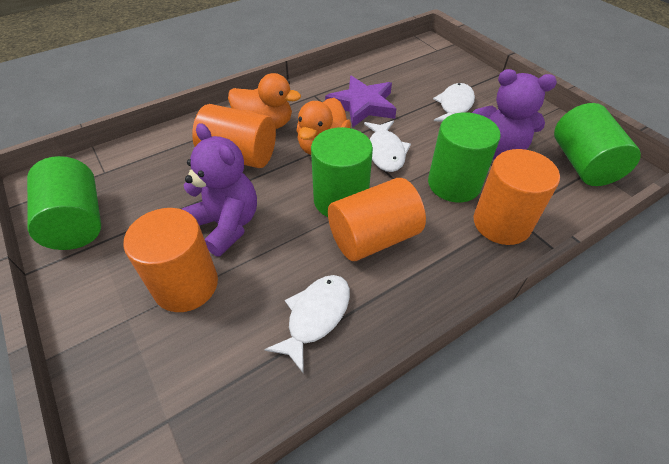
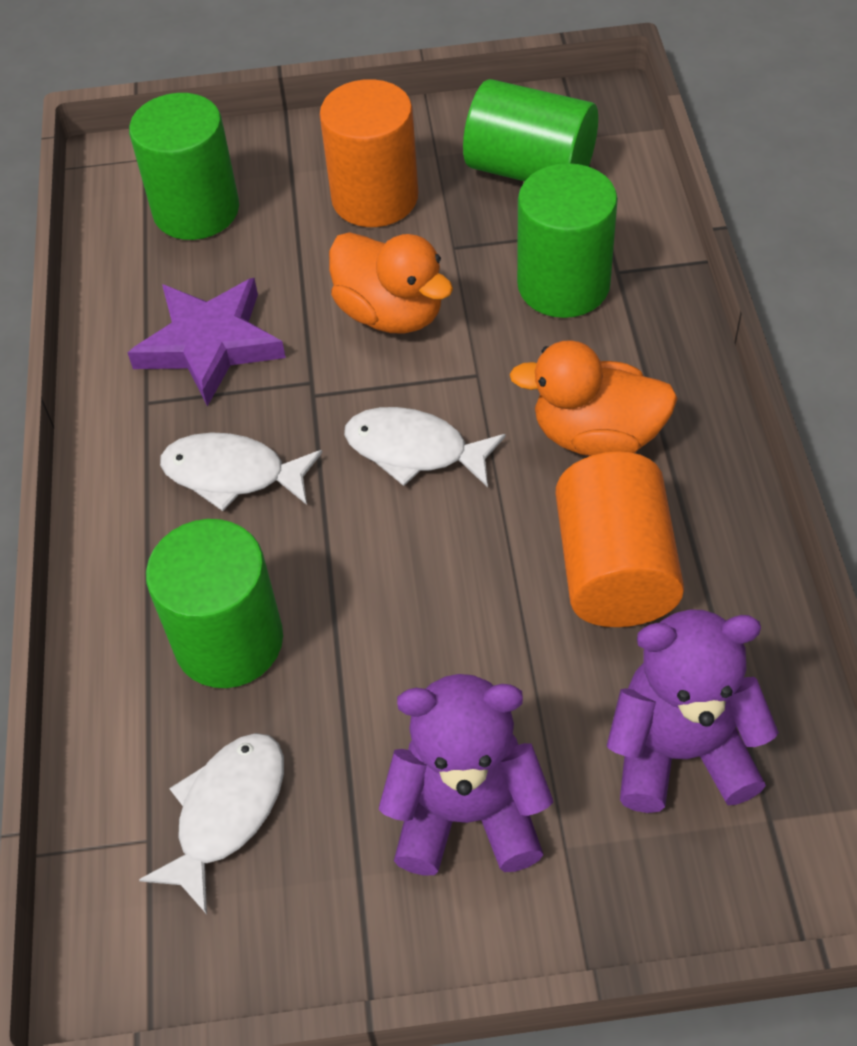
orange cylinder: [123,208,218,312] [192,104,276,168] [328,178,426,261] [474,149,560,245] = 4 -> [320,79,418,227] [556,451,684,627] = 2

